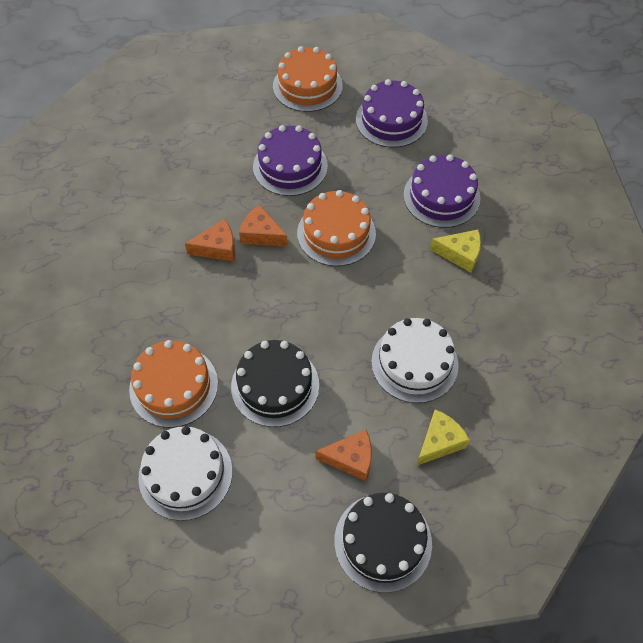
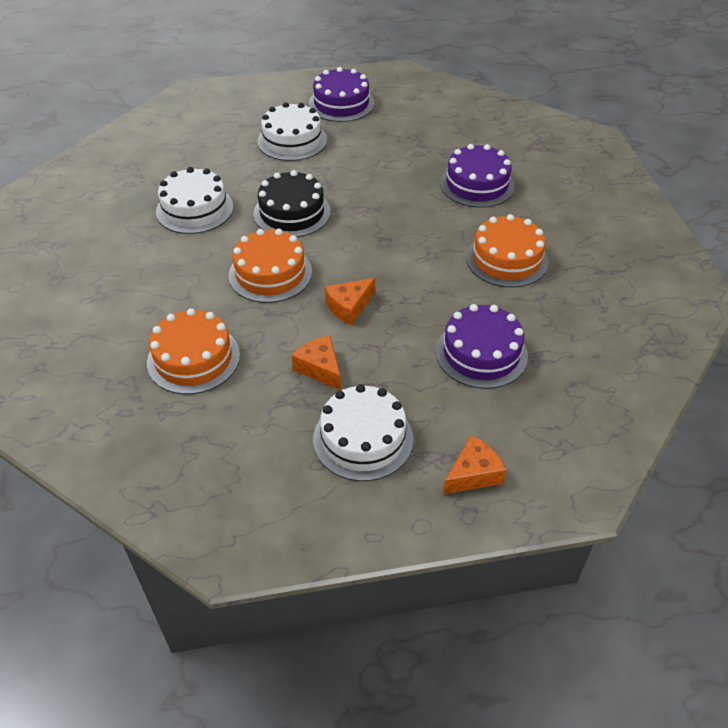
black cake: [231,340,319,427] [334,493,432,593] = 2 -> [253,170,331,237] = 1
white cake: [138,426,232,521] [371,318,459,403] = 2 -> [156,167,233,234] [257,102,327,161] [313,384,413,481] = 3
yellow cheese: [416,410,470,466] [430,230,481,273] = 2 -> none = 0

